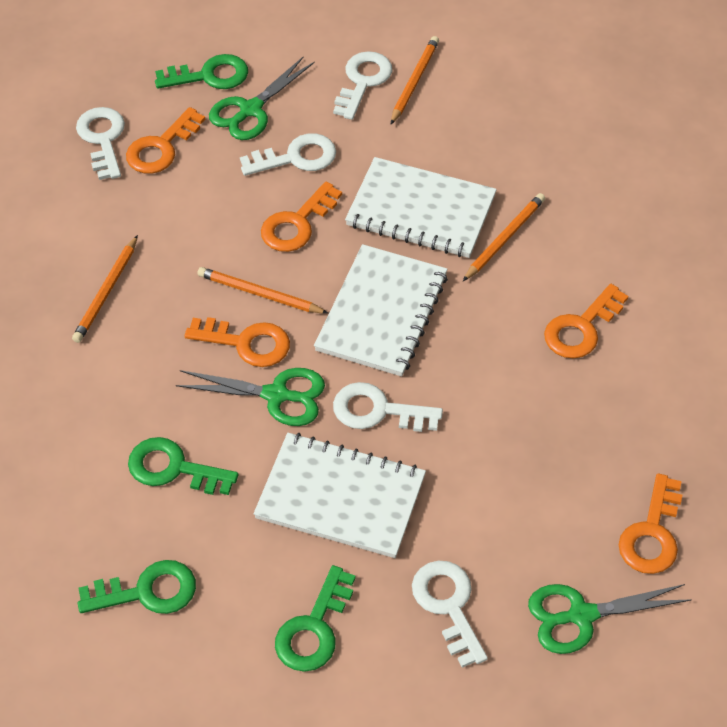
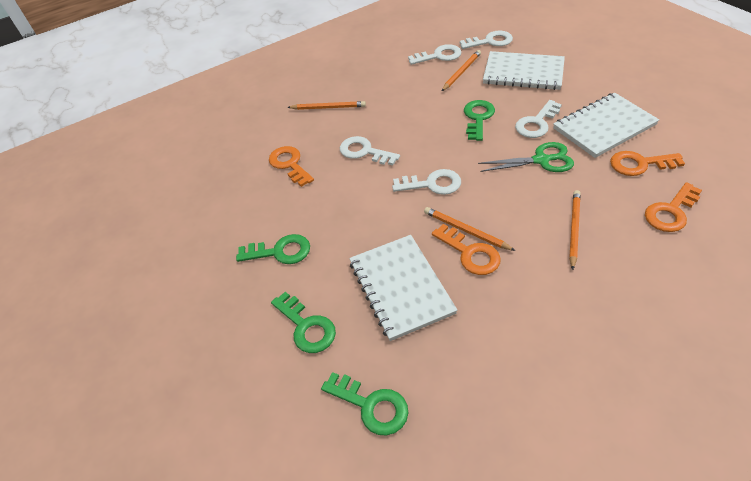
green scissors: [176,368,325,426] [209,56,315,140] [528,584,692,654] = 3 -> [478,142,574,172] = 1
orange key: [126,107,205,174] [185,317,290,367] [261,181,342,252] [544,284,628,359] [619,473,682,574] = 5 -> [269,146,314,187] [432,224,501,275] [610,151,685,176] [645,182,702,232] = 4

